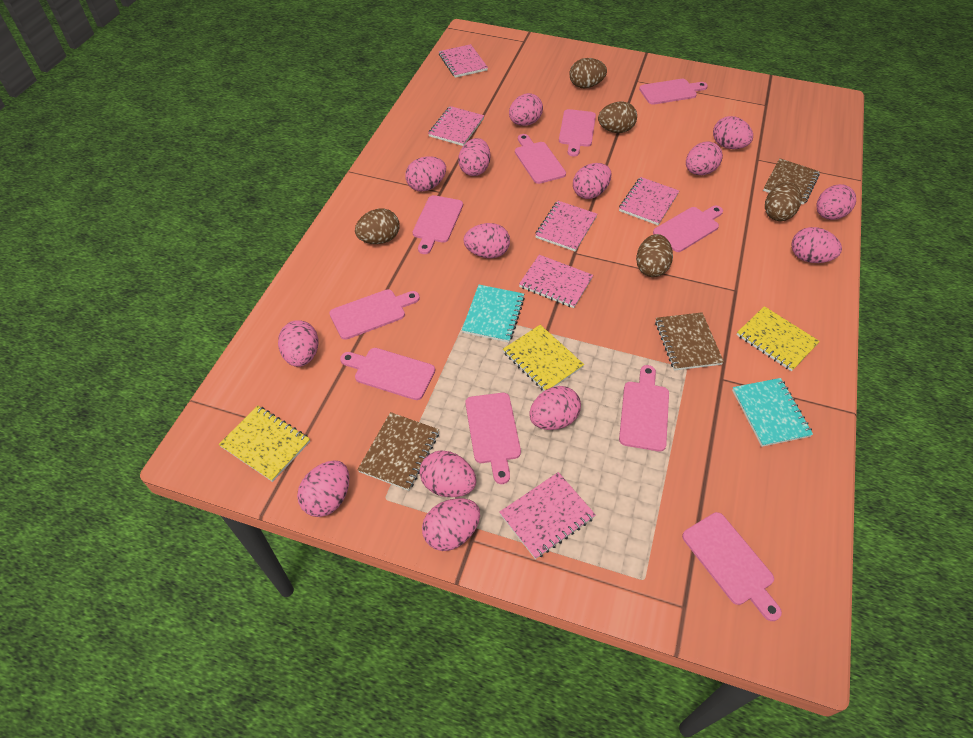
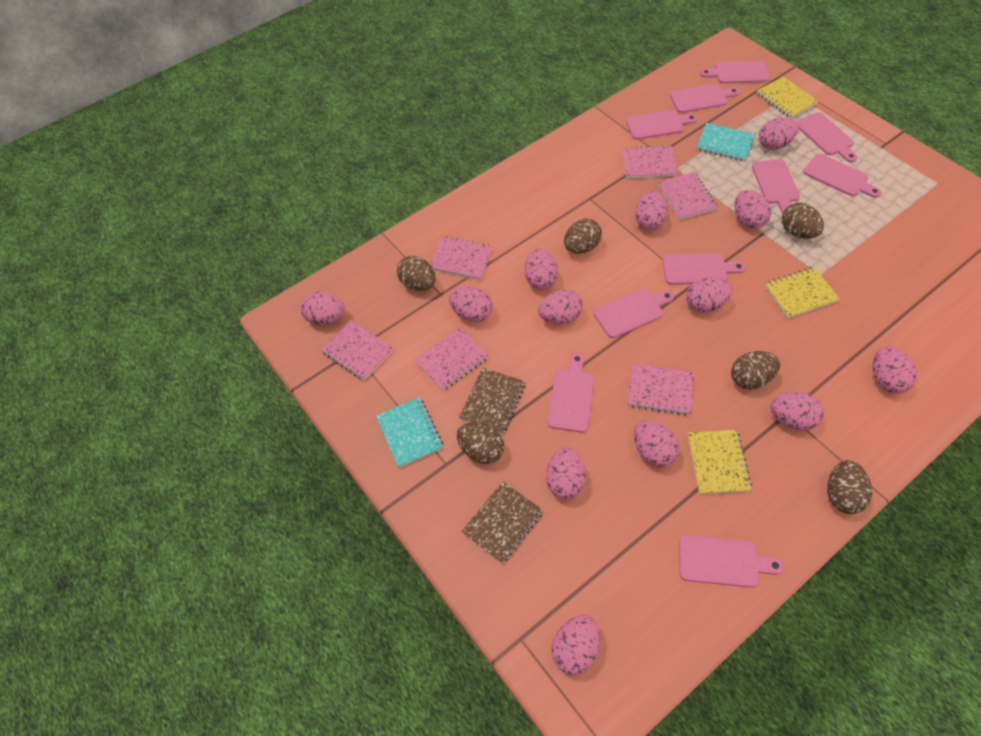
brown egg: [355,208,399,244] [570,58,607,88] [598,102,637,133] [636,234,673,277] [765,182,802,221] = 5 -> [397,256,436,291] [457,422,504,464] [564,219,602,254] [731,351,780,390] [782,203,824,239] [827,460,872,514] = 6
brown notebook: [357,412,439,491] [655,312,724,371] [763,158,820,205] = 3 -> [459,367,526,434] [461,481,544,564] = 2
pink egg: [278,320,318,367] [297,460,350,517] [405,156,446,192] [420,451,476,497] [422,498,480,551] [458,138,490,176] [463,223,510,258] [509,93,543,126] [529,386,581,430] [573,163,612,199] [686,141,723,175] [713,116,753,149] [791,227,842,263] [816,184,856,220] = 14 -> [300,291,345,325] [449,286,493,322] [525,249,558,290] [538,290,583,324] [546,447,586,499] [552,615,600,675] [634,420,679,467] [635,191,668,230] [686,277,732,313] [735,190,772,229] [759,118,798,150] [770,392,824,431] [872,347,917,394] = 13

